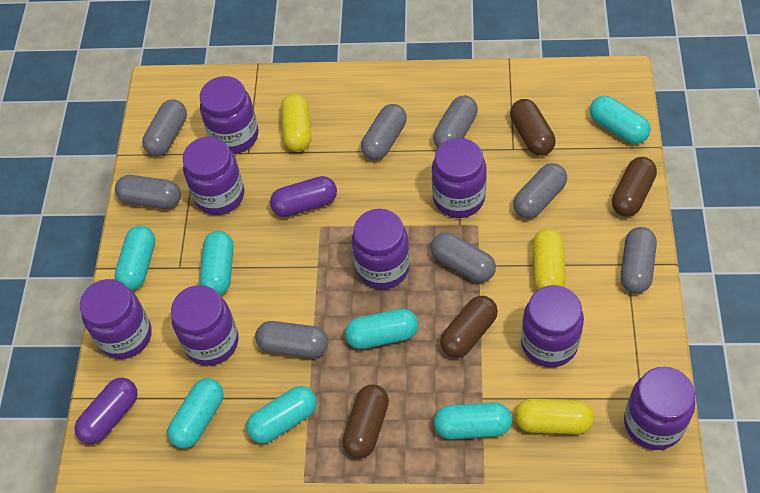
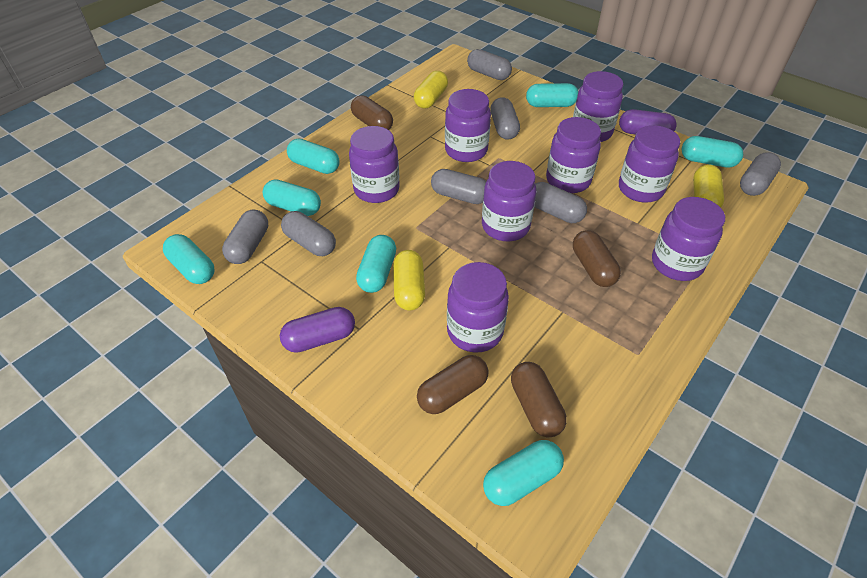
grey capsule: [115,175,181,209] [142,99,187,156] [255,321,328,358] [361,104,407,160] [431,232,496,283] [433,96,478,148] [513,163,567,219] [621,227,657,293] = 8 -> [222,210,268,264] [281,211,336,256] [431,169,486,204] [467,49,512,80] [490,97,520,140] [534,182,587,223] [740,152,781,196] = 7

